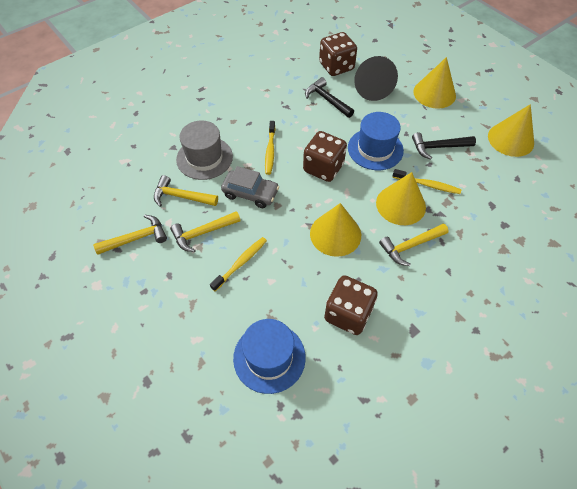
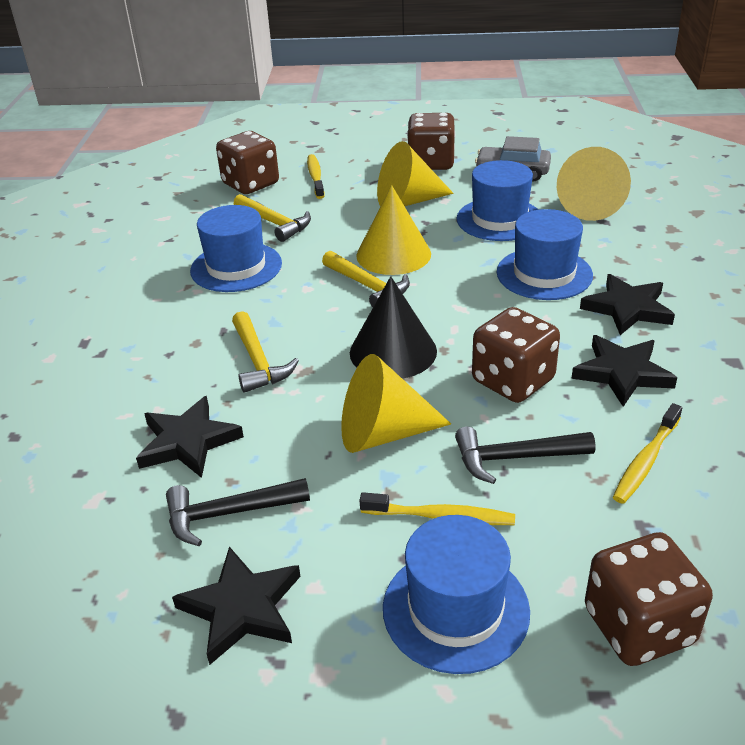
black star: none = 0 -> [136,396,244,478] [172,547,301,665] [571,335,677,407] [580,274,675,335] = 4
blue hat: [233,319,306,394] [348,112,404,170] = 2 -> [190,205,282,292] [383,515,530,674] [457,160,539,241] [496,209,593,300] = 4
brown dice: [303,131,347,182] [319,32,357,76] [324,276,378,335] = 3 -> [216,131,279,194] [407,113,455,170] [472,307,560,403] [585,532,713,666] = 4
grey hat: [176,121,233,180] = 1 -> none = 0
yellow hammer: [93,215,167,255] [154,175,218,207] [170,211,241,252] [379,224,448,266] = 4 -> [232,311,299,393] [234,194,311,242] [322,251,410,307] = 3

